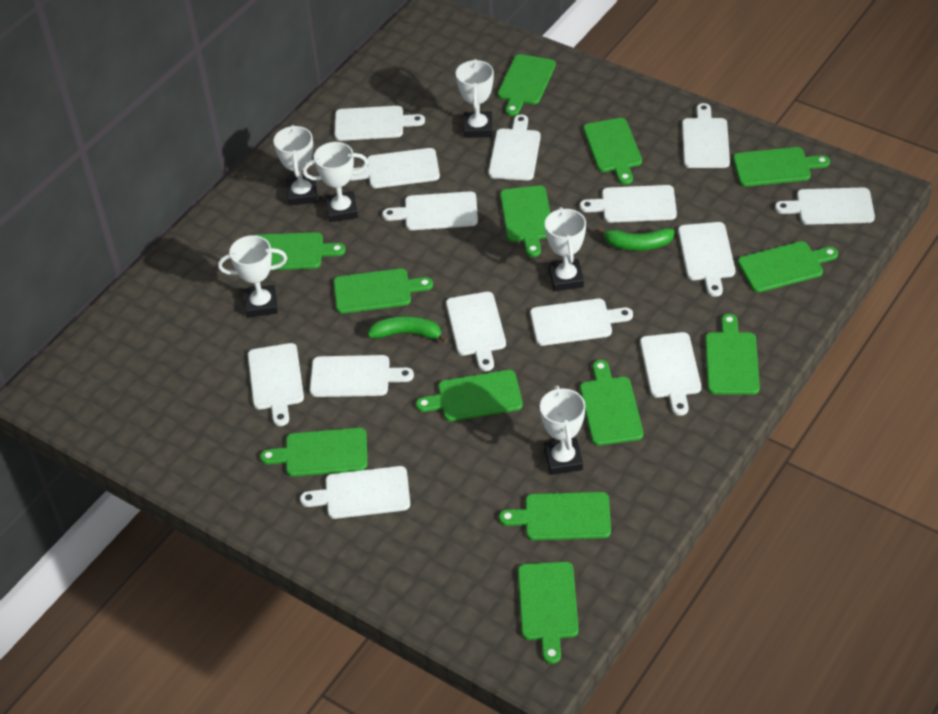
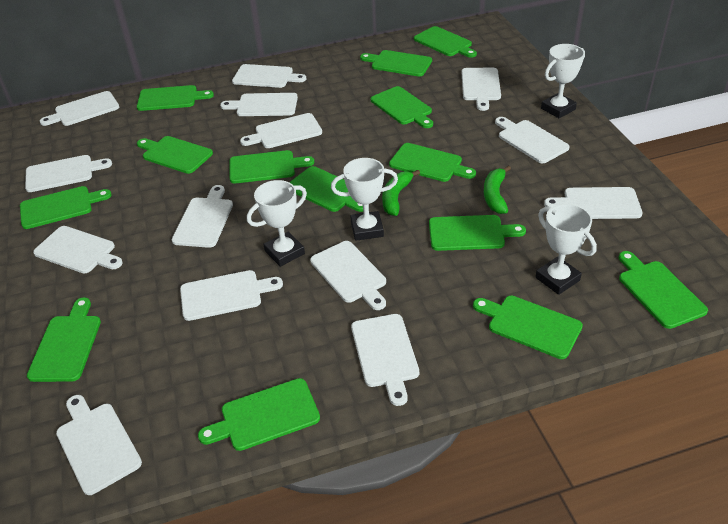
green cutting board: [255,232,346,270] [260,428,367,477] [333,268,433,314] [416,370,523,421] [498,54,556,116] [499,492,611,540] [500,185,550,257] [518,562,579,664] [580,360,643,446] [583,118,642,184] [705,314,760,395] [733,147,830,187] [738,241,838,292] = 13 -> [20,186,112,229] [27,297,101,382] [137,85,214,111] [137,136,213,174] [198,378,320,451] [230,150,314,183] [289,166,363,212] [360,50,432,77] [371,86,433,128] [389,143,476,182] [414,26,477,58] [429,215,526,251] [473,296,583,359] [619,251,708,329] = 14
white trophy: [218,235,287,318] [273,125,318,206] [302,142,368,222] [456,59,494,138] [540,385,585,475] [545,207,586,291] = 6 -> [247,180,307,267] [331,158,398,241] [535,204,597,295] [541,44,585,118] = 4

